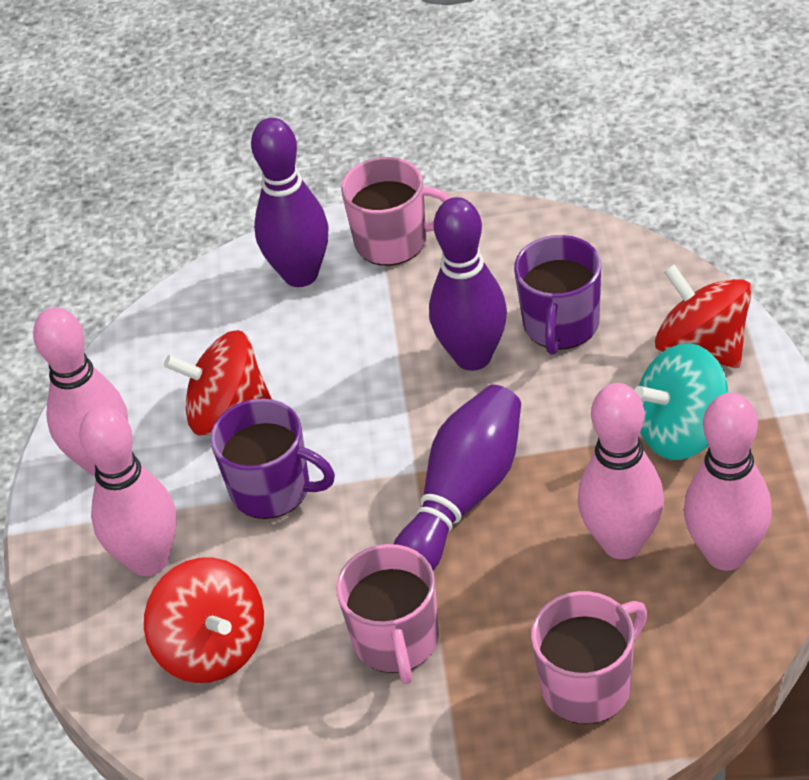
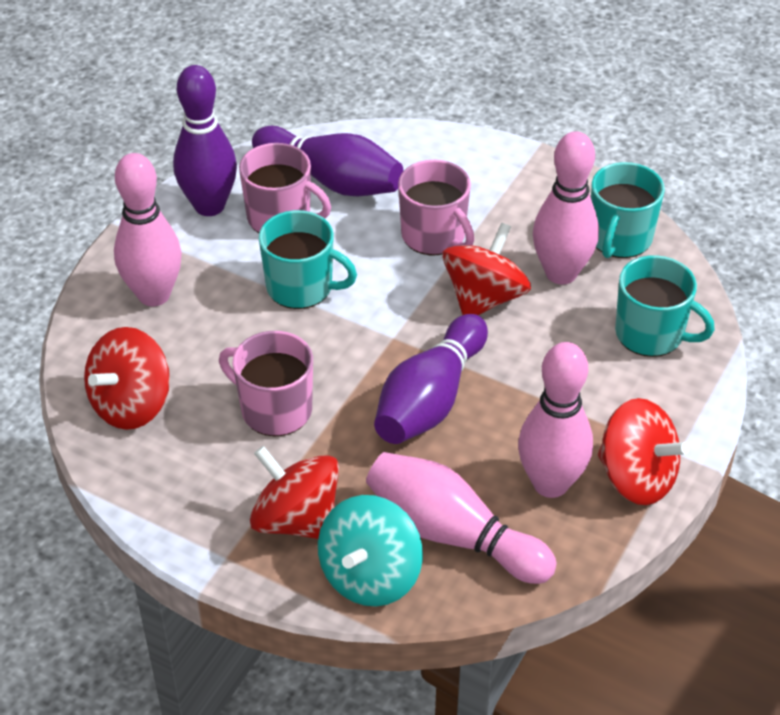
purple mug: [210,398,335,519] [514,235,601,355] = 2 -> none = 0
red spinning top: [144,558,264,683] [164,330,272,435] [655,264,752,368] = 3 -> [84,327,170,430] [250,446,339,539] [442,222,531,315] [598,398,689,505] = 4
turquoise mug: none = 0 -> [259,210,357,309] [591,162,665,258] [615,255,715,357] = 3

